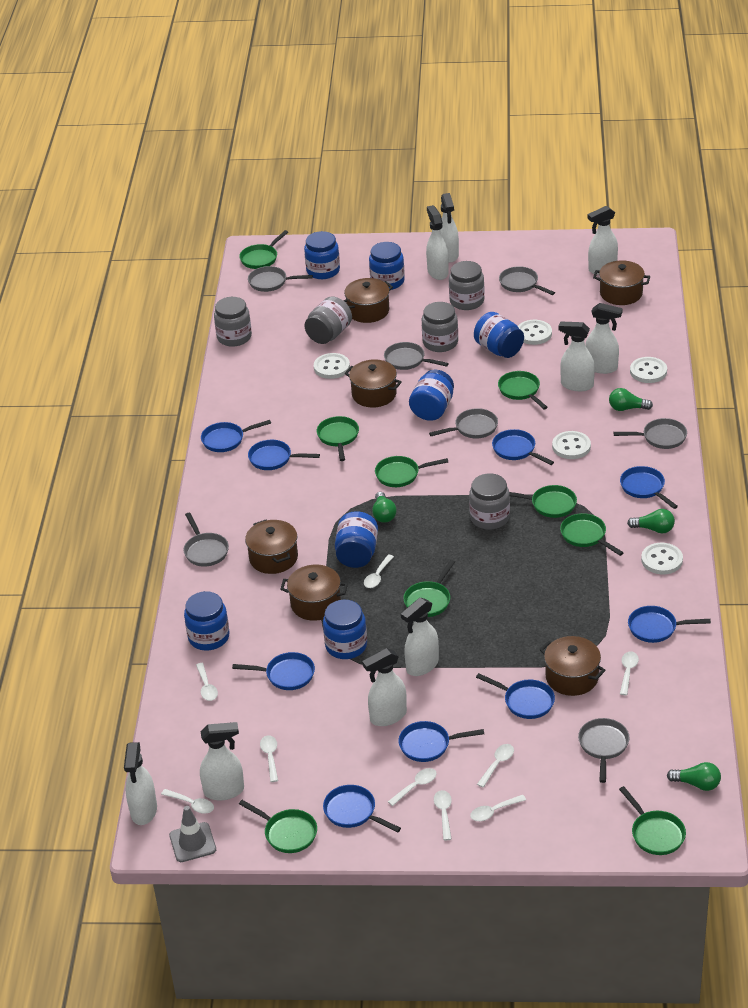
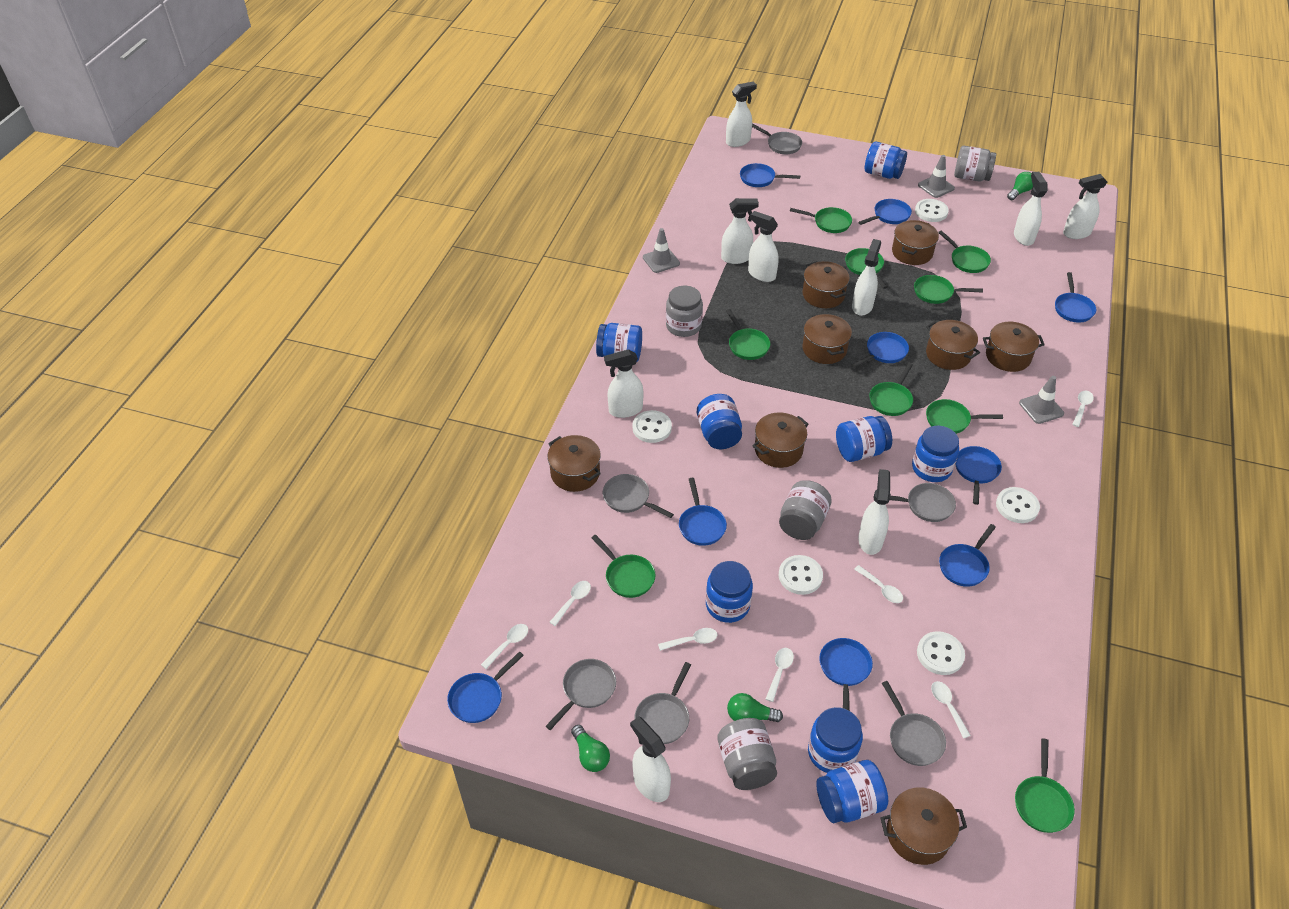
blue jar: [184,591,229,651] [304,231,340,279] [323,600,367,659] [335,511,378,568] [369,242,405,290] [409,370,454,421] [474,312,524,358] = 7 -> [596,323,642,362] [697,394,742,449] [706,561,753,623] [808,707,863,773] [816,760,888,823] [836,416,892,462] [865,142,907,179] [912,426,959,482] = 8
brown pot: [245,520,298,574] [280,565,348,621] [343,278,393,323] [345,359,402,408] [540,636,606,696] [593,260,651,305] = 6 -> [547,435,601,492] [753,413,809,468] [802,261,850,308] [802,313,852,364] [880,788,967,865] [892,220,939,265] [926,320,980,370] [983,322,1045,372] = 8
green light bulb: [372,492,397,523] [609,388,653,411] [627,509,675,533] [667,762,721,791] = 4 -> [571,725,610,772] [727,693,783,722] [1007,172,1033,200] = 3
grey jar: [214,297,252,347] [304,296,352,344] [422,302,458,352] [449,261,485,310] [469,473,510,530] = 5 -> [666,286,703,337] [717,718,777,790] [779,480,832,540] [954,146,996,182] = 4
grey pan: [184,513,229,567] [248,266,313,292] [384,342,449,370] [429,408,498,439] [499,266,555,295] [578,718,630,783] [613,418,687,449] = 7 -> [546,659,616,730] [603,474,674,518] [635,662,691,744] [752,124,802,154] [882,681,946,766] [890,483,956,522] = 6
grey traffic cone: [169,806,216,862] = 1 -> [643,228,680,273] [918,155,955,198] [1019,376,1064,424] = 3
white spoon: [161,789,214,814] [196,663,218,701] [260,735,278,782] [364,555,394,588] [388,768,437,806] [434,790,452,840] [470,795,526,821] [477,744,514,787] [620,652,639,695] = 9 -> [481,624,528,669] [549,581,591,626] [658,628,718,651] [766,648,794,702] [854,565,903,603] [931,681,971,739] [1072,390,1094,427] = 7

